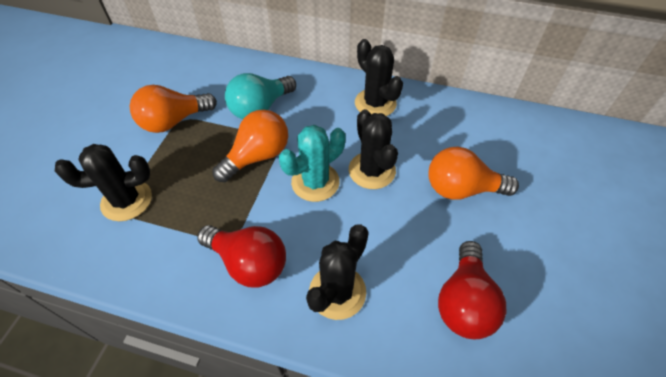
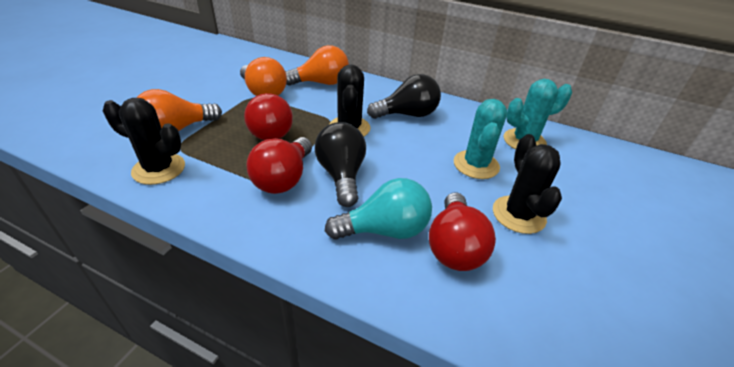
black cactus: [55,144,152,221] [306,225,369,320] [349,109,398,189] [355,39,403,116] = 4 -> [103,98,185,185] [329,65,371,136] [493,134,562,234] = 3
black light bulb: none = 0 -> [315,122,366,207] [367,74,441,119] = 2
red light bulb: [197,225,286,288] [438,241,506,339] = 2 -> [244,93,293,140] [247,137,312,194] [429,192,496,271] = 3
turquoise cactus: [279,125,346,202] = 1 -> [454,99,507,179] [504,79,572,150] = 2

